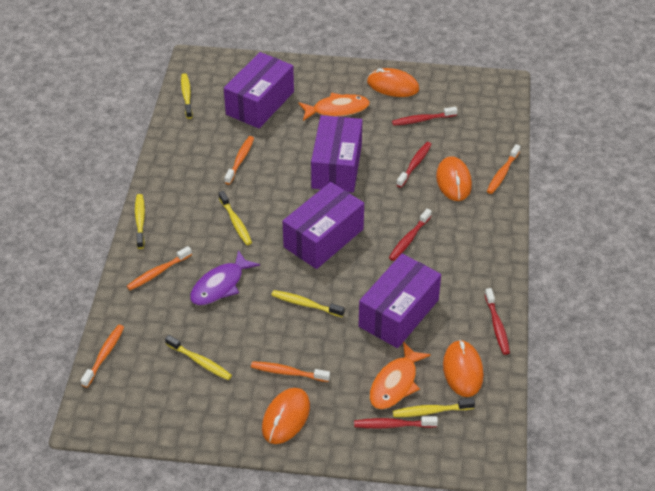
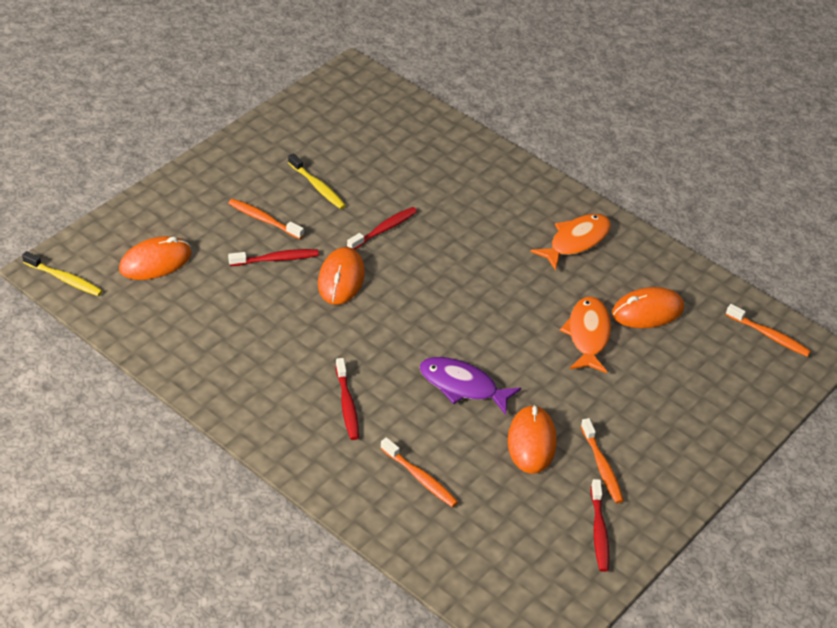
orange toothbrush: [81,325,124,388] [127,246,192,290] [224,136,254,185] [251,361,330,382] [487,144,521,194] = 5 -> [228,199,304,239] [380,437,458,507] [581,418,624,503] [726,304,811,357] = 4
purple box: [224,52,294,128] [283,182,364,269] [311,115,363,192] [358,254,441,348] = 4 -> none = 0
red toothbrush: [354,416,438,428] [389,209,432,261] [392,107,457,126] [396,142,432,187] [485,288,510,355] = 5 -> [228,249,319,266] [336,358,359,440] [347,207,417,250] [591,479,609,572] = 4
yellow toothbrush: [135,194,145,249] [165,335,232,380] [181,73,193,119] [219,191,252,245] [271,290,345,317] [393,398,475,417] = 6 -> [22,251,103,296] [288,153,346,209] = 2

